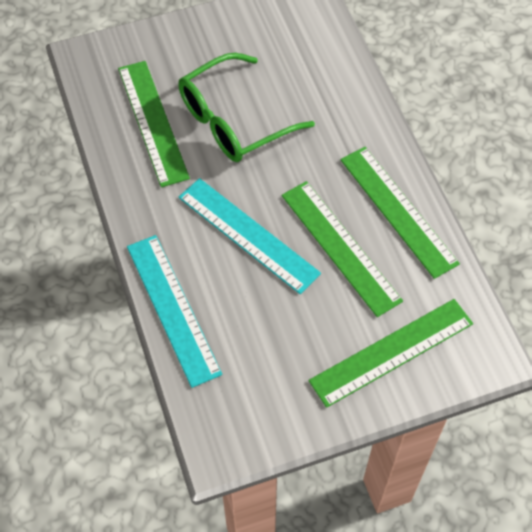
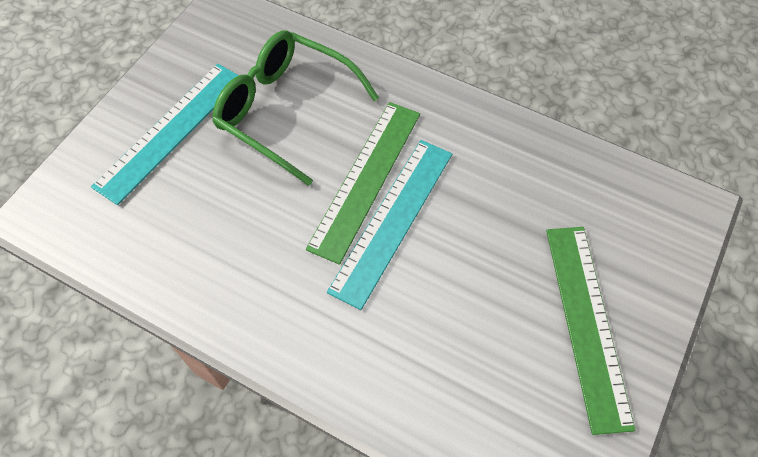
green ruler: [118,61,190,187] [282,181,403,317] [309,299,473,408] [340,147,460,279] = 4 -> [306,102,420,265] [546,227,635,435] = 2

